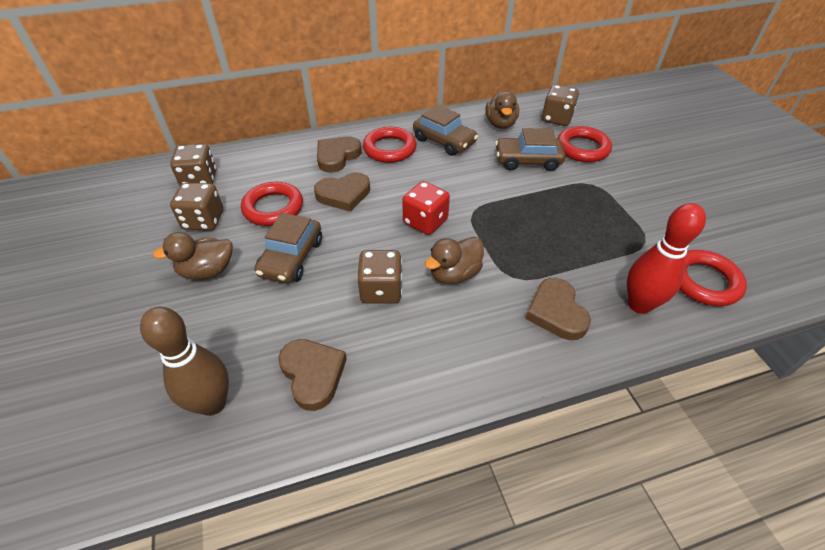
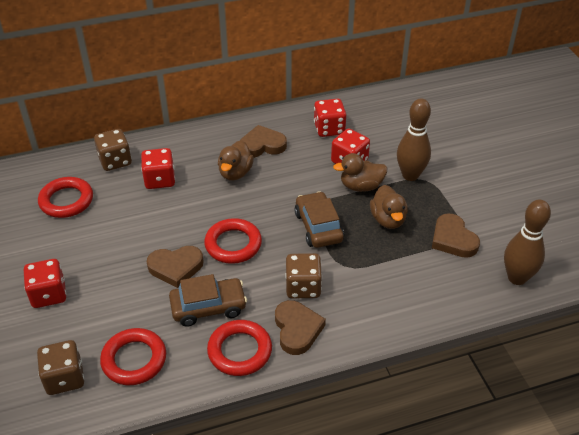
brown bowling pin: [140,307,229,416] = 1 -> [397,98,431,181] [504,200,551,285] = 2
brown car: [254,213,322,283] [413,105,478,156] [495,128,565,171] = 3 -> [169,274,247,327] [294,191,344,248] = 2
brown dice: [170,144,216,186] [170,183,223,231] [357,250,402,303] [542,85,579,126] = 4 -> [37,340,84,395] [94,129,132,171] [285,253,322,298] = 3
red bowling pin: [627,203,706,314] = 1 -> none = 0
red dice: [402,181,450,235] = 1 -> [24,259,66,308] [141,148,175,189] [314,99,346,137] [331,128,370,164] = 4

